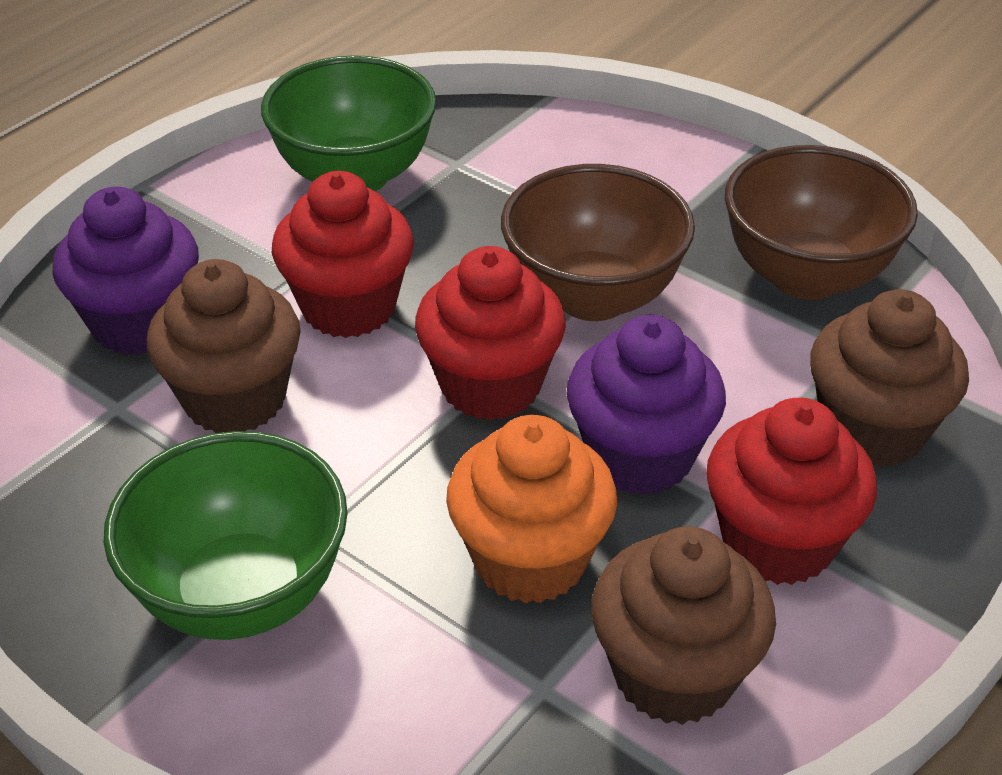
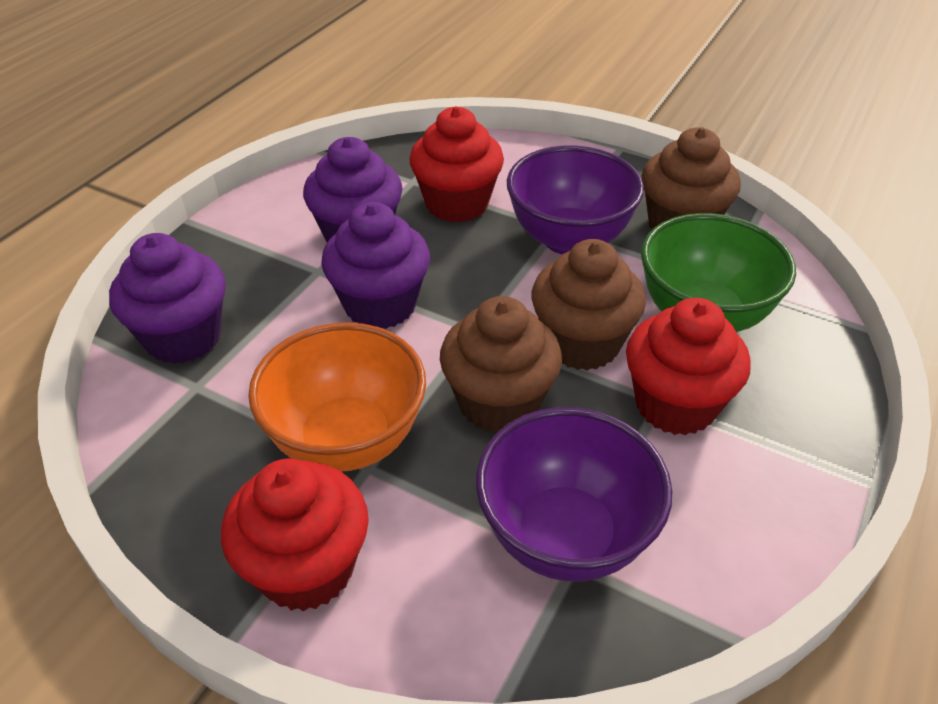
brown bowl: [501,164,695,321] [725,145,918,300] = 2 -> none = 0
green bowl: [104,431,348,640] [261,55,436,191] = 2 -> [641,213,796,332] = 1
orange bowl: none = 0 -> [248,322,426,472] = 1
orange cupcake: [446,415,617,604] = 1 -> none = 0
purple bowl: none = 0 -> [476,407,672,582] [507,146,644,254] = 2
purple cupcake: [52,186,199,355] [566,315,726,495] = 2 -> [109,233,226,364] [303,137,403,242] [321,202,430,329] = 3

